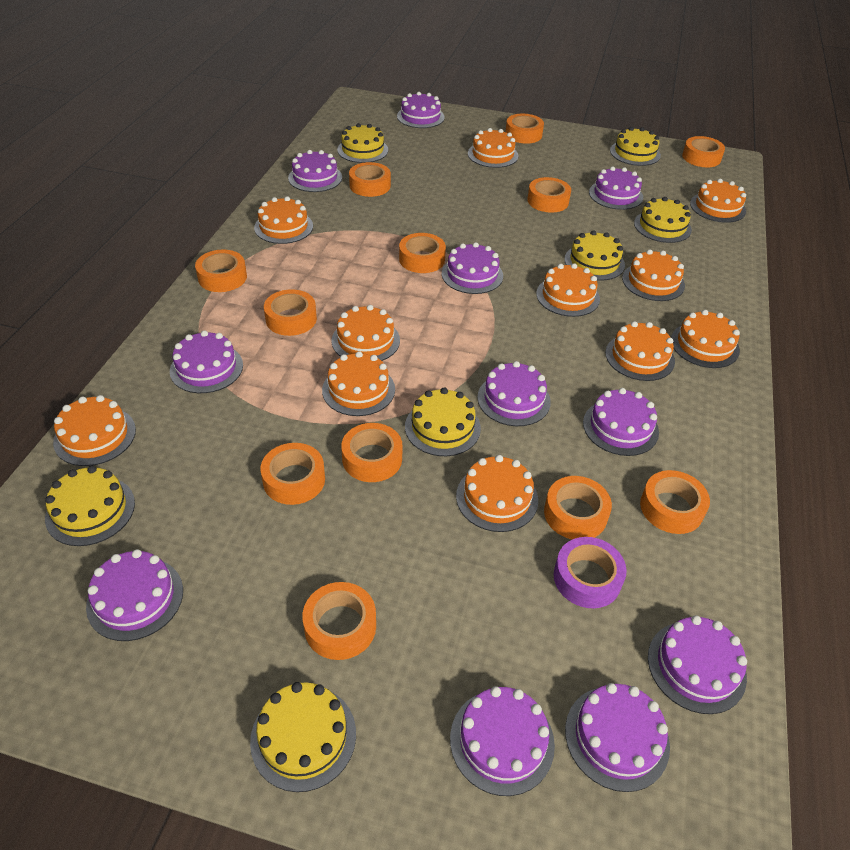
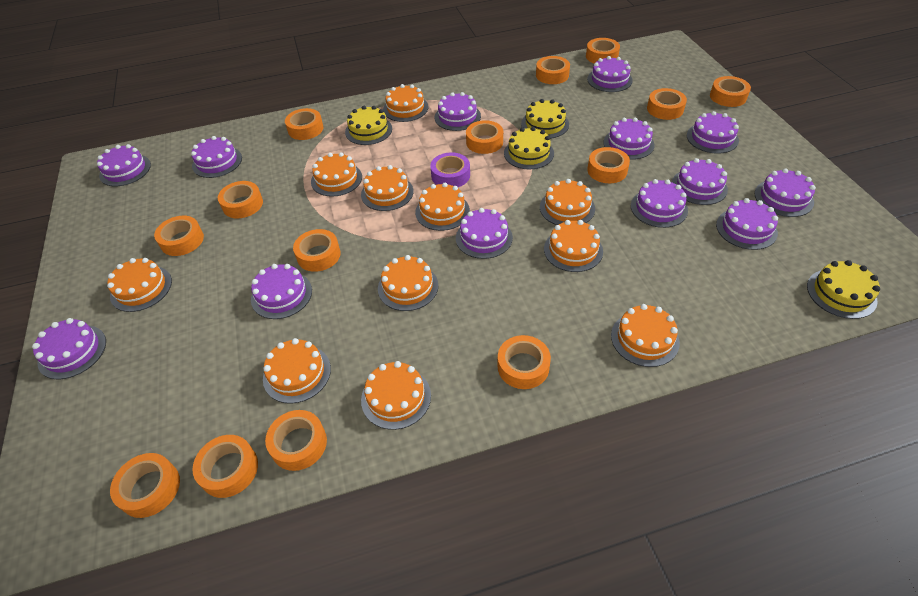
orange tape: [195,250,247,292] [260,443,325,505] [264,289,317,336] [302,582,376,660] [341,423,402,482] [349,162,391,197] [399,233,446,273] [505,114,544,144] [527,177,571,213] [544,476,612,539] [640,470,710,534] [682,136,725,167] = 12 -> [110,453,180,518] [154,216,204,256] [192,435,258,498] [218,181,263,218] [265,410,327,471] [285,108,324,140] [293,229,341,272] [466,120,503,154] [498,335,551,389] [536,56,570,84] [586,38,620,63] [587,147,630,183] [647,88,687,120] [710,76,751,107] = 14
purple cake: [86,549,183,641] [170,330,243,393] [288,150,342,192] [397,92,445,128] [442,242,503,294] [450,686,555,796] [477,361,551,426] [565,683,670,792] [583,388,659,456] [589,166,643,210] [648,615,747,714] = 11 -> [32,318,106,379] [97,144,151,186] [191,136,242,178] [251,264,312,319] [435,92,481,131] [456,208,513,259] [587,56,633,92] [603,118,655,160] [631,179,688,228] [672,158,728,205] [687,111,739,154] [716,198,778,250] [754,168,816,217] = 13
yellow cake: [45,466,135,546] [250,682,356,792] [337,123,388,163] [405,387,481,456] [564,230,625,281] [610,127,661,166] [634,197,692,243] = 7 -> [345,106,392,145] [504,127,554,169] [521,99,569,139] [807,260,880,319] = 4

